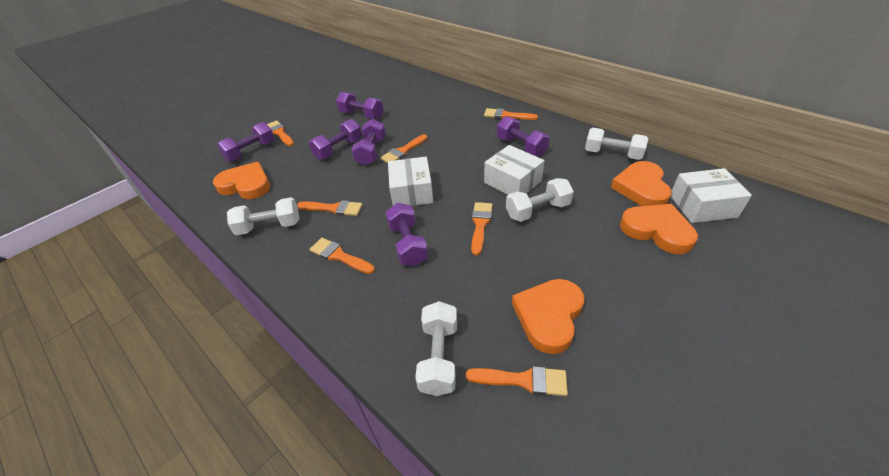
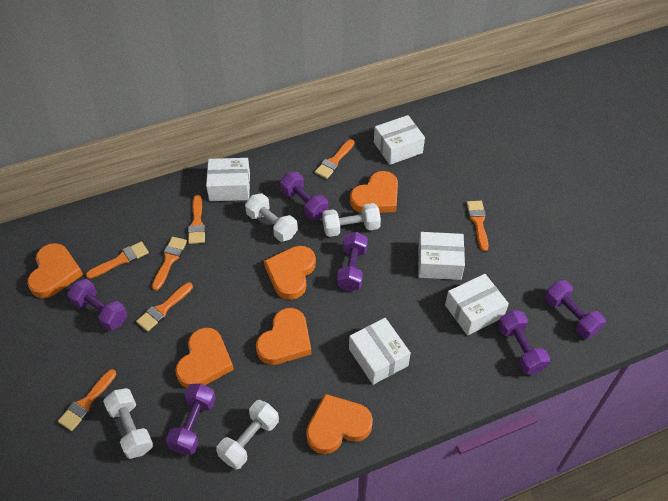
orange heart: [213,162,270,199] [512,279,584,354] [611,161,672,206] [620,204,698,254] = 4 -> [27,243,83,298] [175,328,234,388] [256,308,311,365] [264,246,316,300] [306,394,373,454] [350,171,398,213] = 6
white box: [388,157,433,206] [484,145,545,195] [671,168,752,223] = 3 -> [206,158,250,201] [349,318,411,385] [374,115,425,165] [418,232,465,280] [445,274,509,335] = 5

